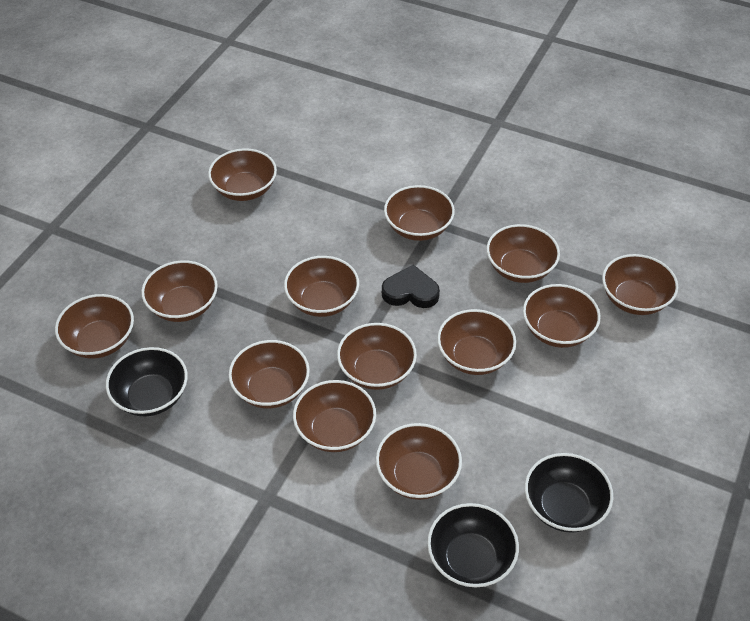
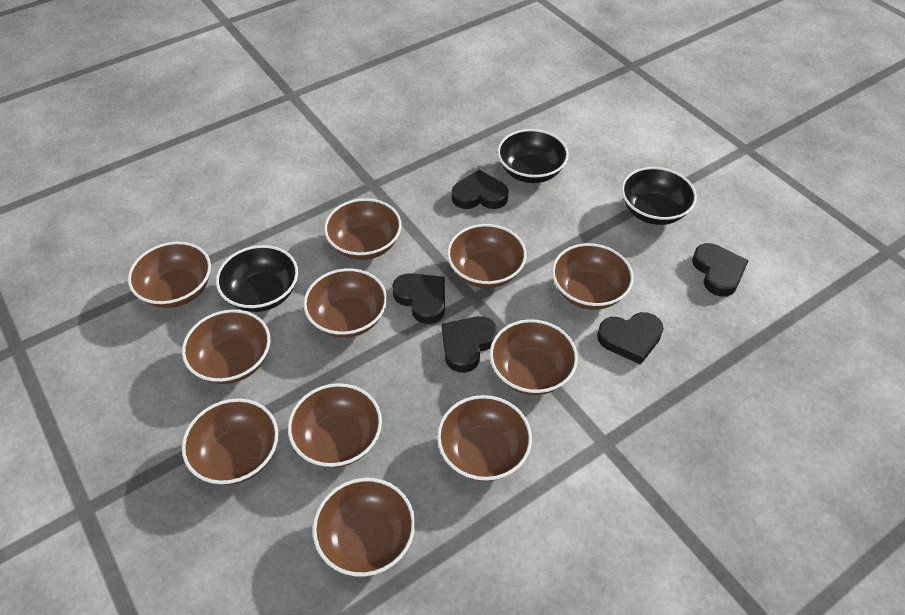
black heart: [382,265,440,308] = 1 -> [392,273,445,324] [442,316,498,373] [452,170,509,209] [597,312,664,365] [692,243,749,297] = 5
brown bowl: [55,294,134,359] [141,260,218,322] [208,148,277,201] [229,340,310,408] [284,256,359,317] [293,380,376,452] [337,323,417,390] [376,423,462,500] [384,185,455,241] [437,309,516,375] [487,224,560,283] [523,284,600,348] [602,254,678,315] = 13 -> [128,242,211,308] [182,310,270,384] [182,398,278,485] [288,383,382,468] [303,268,387,338] [313,478,415,577] [324,198,402,260] [437,395,532,481] [447,224,527,288] [490,319,578,395] [552,243,634,310] = 11

